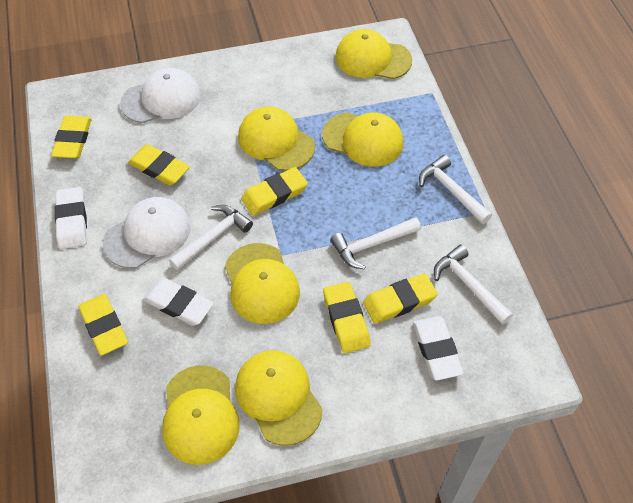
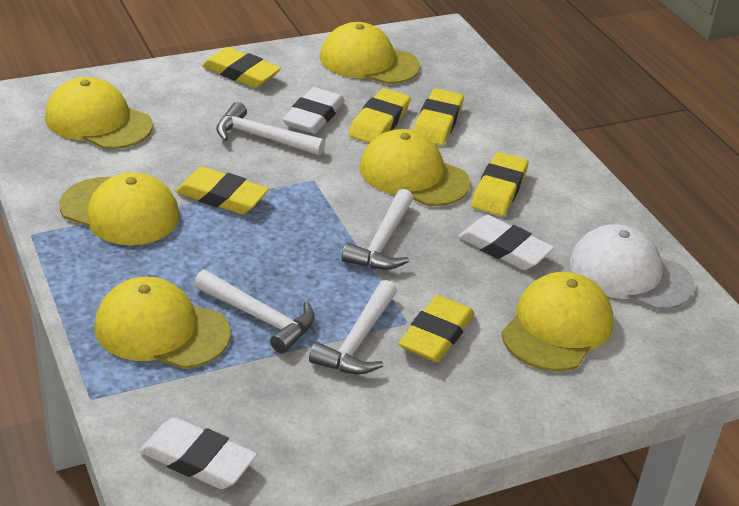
white cap: [103,197,191,269] [120,68,201,123] = 2 -> [570,224,695,310] = 1

